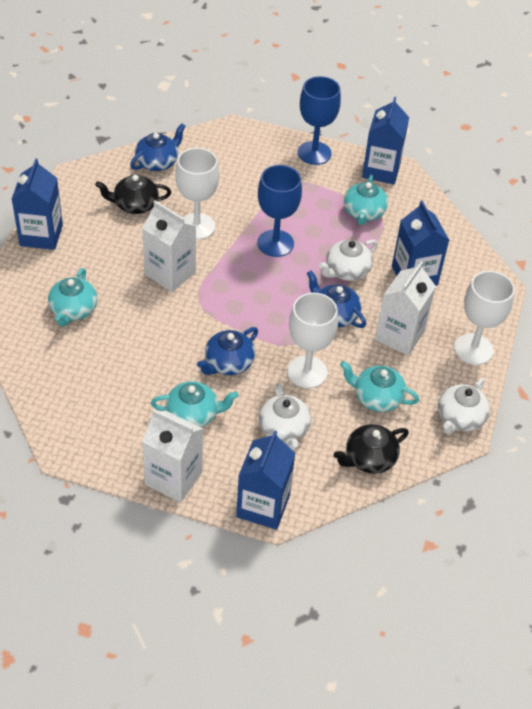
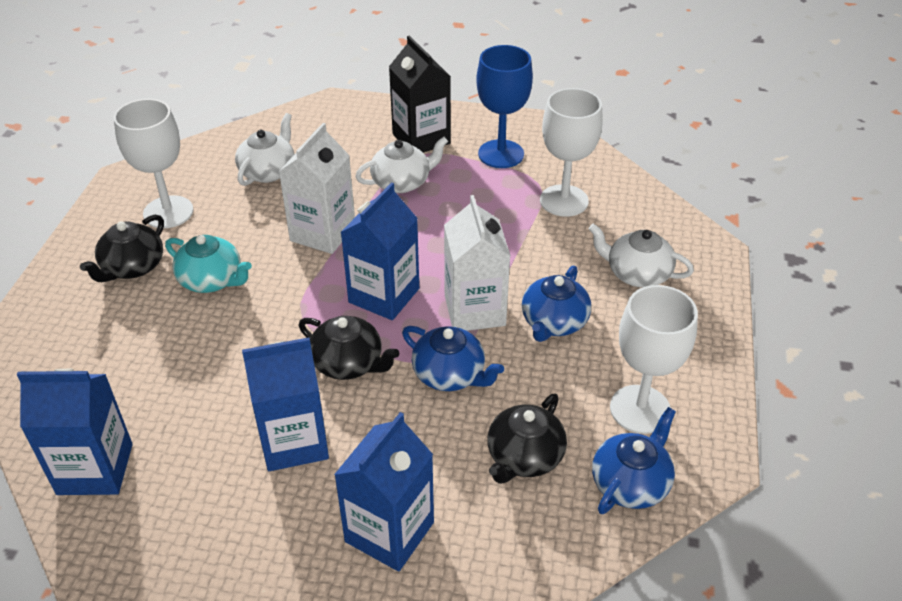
black carton: none = 0 -> [389,35,451,153] = 1
black teapot: [95,174,171,214] [334,424,409,474] = 2 -> [80,215,164,282] [299,316,399,380] [487,394,567,484] = 3
blue goblet: [257,165,302,257] [298,76,341,165] = 2 -> [476,45,533,168] = 1
turquoise teapot: [48,268,98,326] [151,381,238,427] [340,361,419,412] [344,175,388,225] = 4 -> [165,235,252,293] = 1
white carton: [142,201,196,292] [142,409,203,502] [375,262,436,355] = 3 -> [279,123,355,254] [444,195,511,331] = 2

